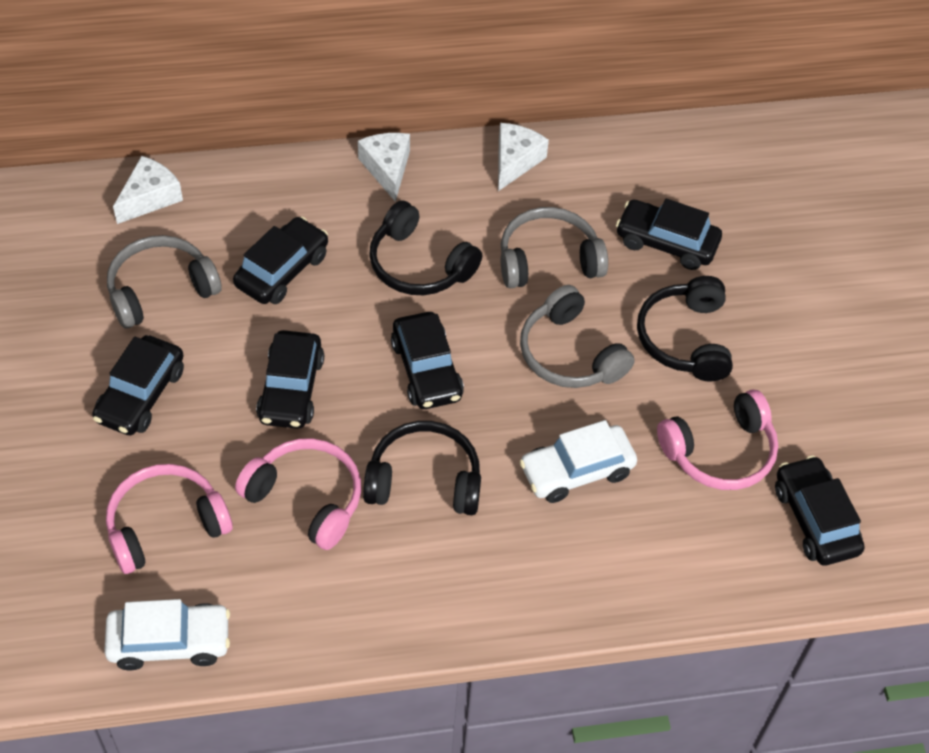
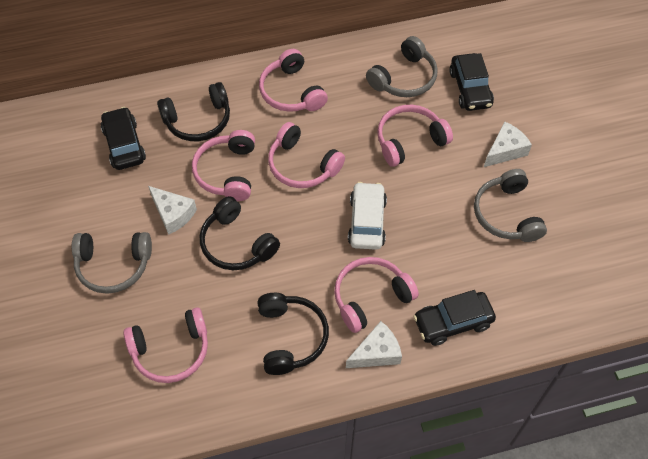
black car: [92,335,184,435] [233,217,328,304] [256,330,324,429] [391,312,464,409] [616,199,722,270] [775,455,865,566] = 6 -> [101,107,146,170] [413,290,496,346] [449,53,494,111] = 3
pink headphones: [106,464,233,574] [235,438,361,550] [657,390,778,490] = 3 -> [123,307,208,383] [192,130,255,201] [259,49,328,112] [268,122,345,188] [334,257,419,333] [377,104,453,167] = 6
white car: [104,599,230,670] [519,420,637,503] = 2 -> [348,182,387,250] = 1

